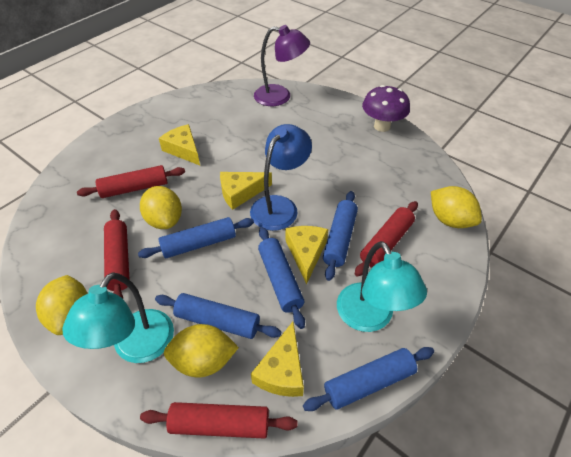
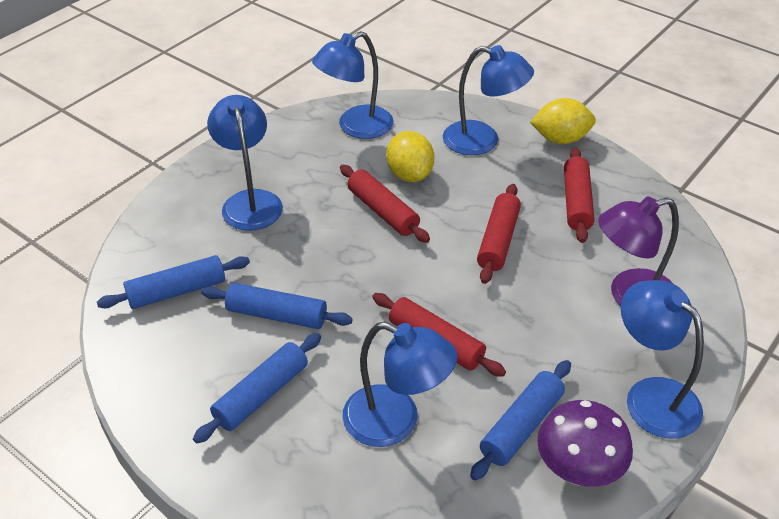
blue lamp: [250,124,312,231] = 1 -> [207,95,283,231] [312,31,394,139] [342,322,457,447] [443,45,534,155] [621,280,704,439] = 5
blue rolling pin: [138,217,254,258] [155,293,281,339] [258,227,305,329] [303,347,434,411] [323,191,358,281] = 5 -> [97,255,250,309] [193,333,321,443] [201,283,352,329] [470,360,571,480] = 4
turquoise lamp: [62,272,174,363] [337,241,427,332] = 2 -> none = 0
yellow cheese: [159,124,200,165] [220,172,272,210] [251,322,304,397] [285,226,328,285] = 4 -> none = 0
yellow lemon: [36,275,88,335] [140,186,182,229] [164,324,239,377] [431,186,482,228] = 4 -> [386,131,434,182] [530,98,596,144] = 2

